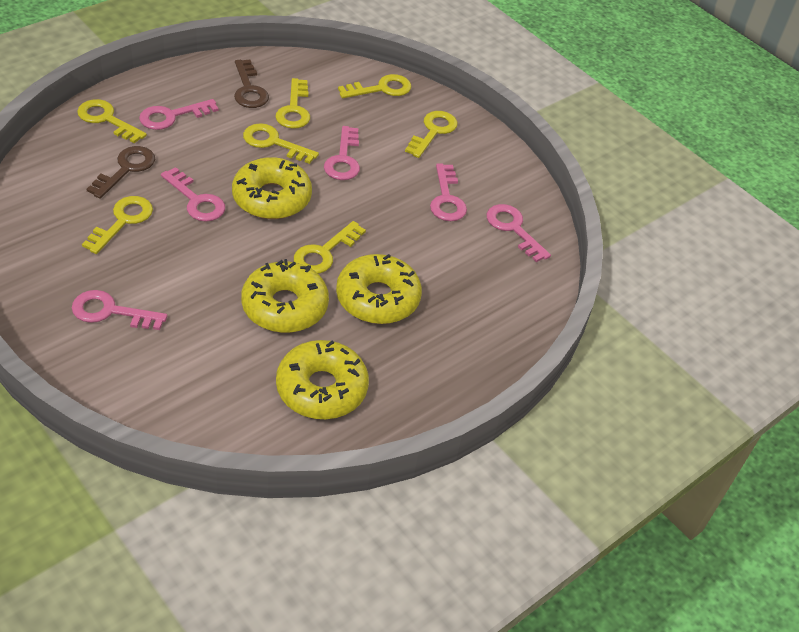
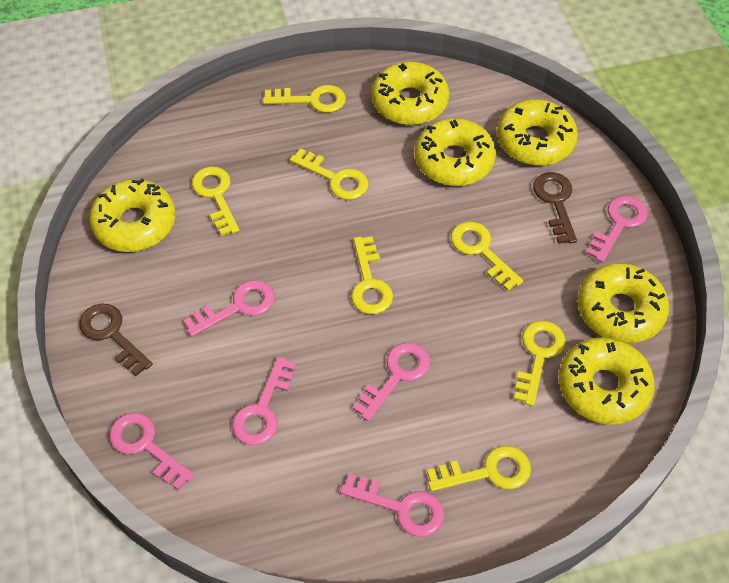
yellow donut: [232,157,312,219] [241,259,329,333] [276,340,369,419] [336,254,422,324] = 4 -> [89,178,175,252] [372,62,449,125] [415,118,496,186] [497,99,578,166] [559,337,655,425] [578,263,669,343] = 6

